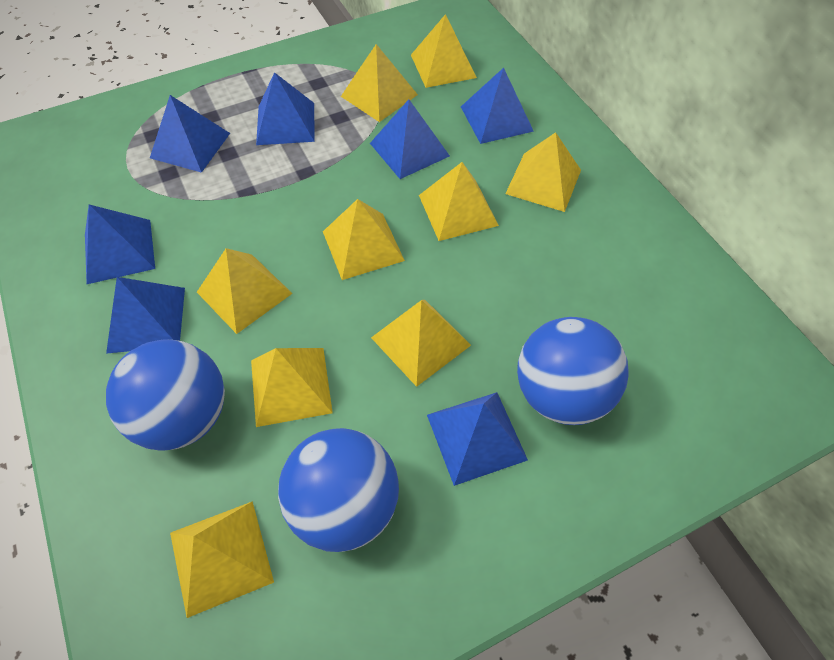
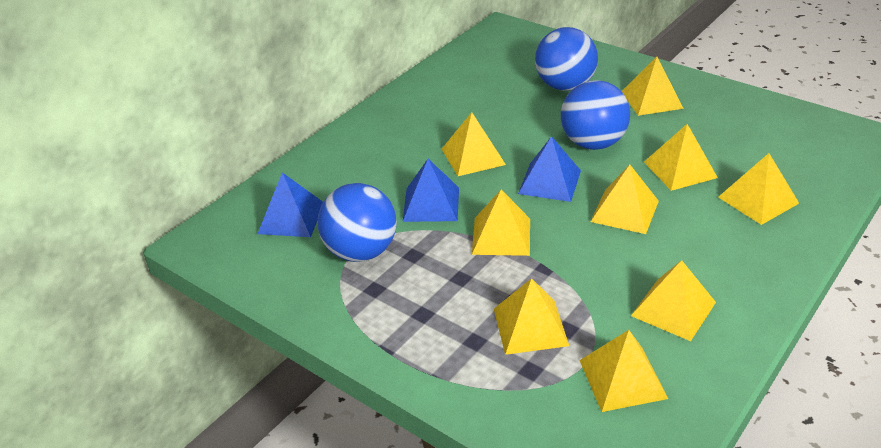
blue pyramid: [85,205,155,284] [106,277,185,354] [150,95,230,173] [256,72,314,145] [370,99,450,179] [427,392,528,486] [461,68,534,144] = 7 -> [258,173,323,237] [403,159,459,222] [518,136,581,202] = 3

